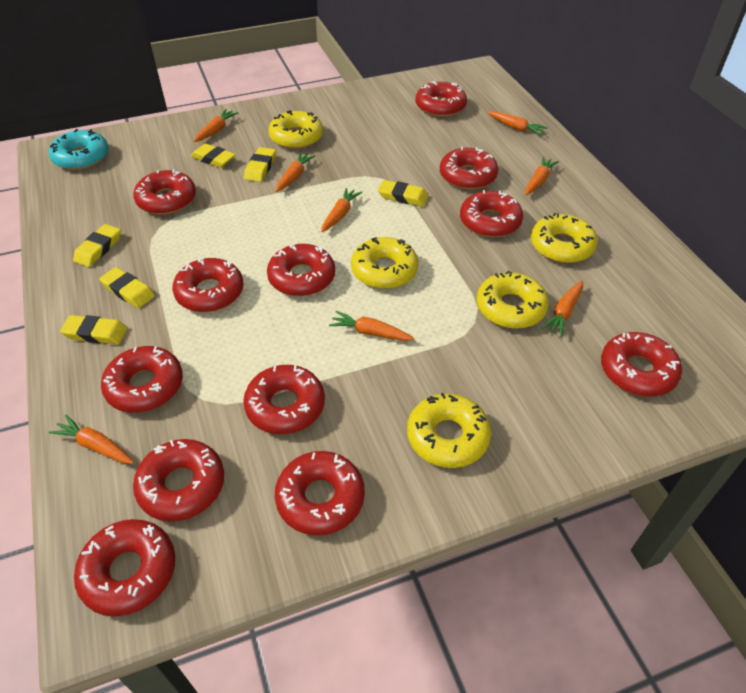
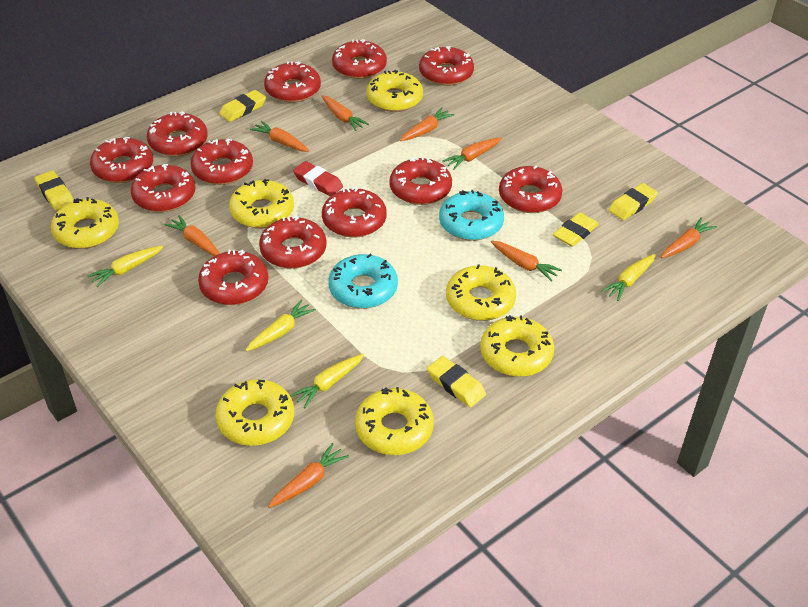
red eraser: none = 0 -> [293,161,343,196] = 1
turquoise donut: [49,129,108,170] = 1 -> [328,254,398,309] [439,190,504,241] = 2
yellow carrot: none = 0 -> [87,246,163,287] [246,300,316,351] [290,354,364,408] [601,254,656,301] = 4
yellow donut: [268,110,323,149] [351,237,418,289] [407,393,491,468] [477,271,549,329] [531,213,598,263] = 5 -> [51,197,119,249] [216,379,294,446] [229,179,294,228] [355,387,434,455] [367,70,423,112] [446,264,516,321] [480,315,554,377] = 7
yellow eraser: [60,315,127,344] [73,224,121,267] [99,267,155,308] [191,143,235,168] [244,147,276,182] [378,180,428,207] = 6 -> [35,170,74,211] [219,90,266,122] [427,356,486,407] [553,212,599,247] [609,183,658,220] = 5

